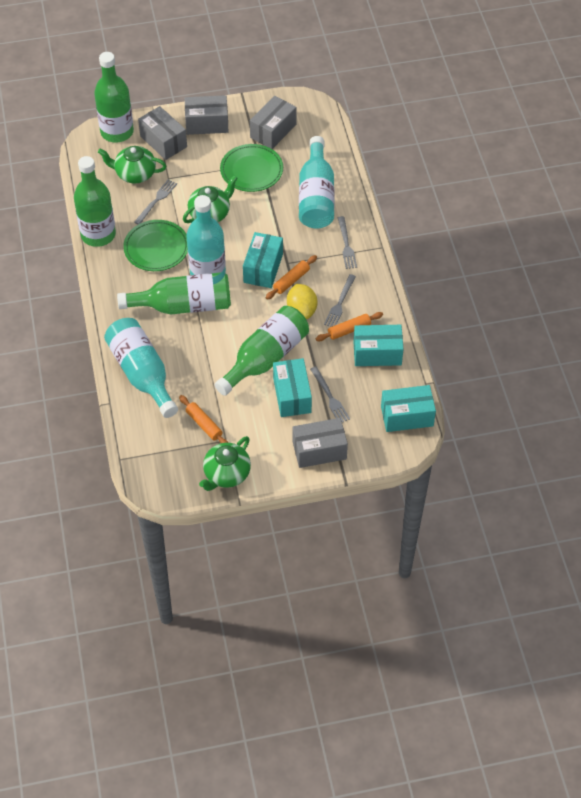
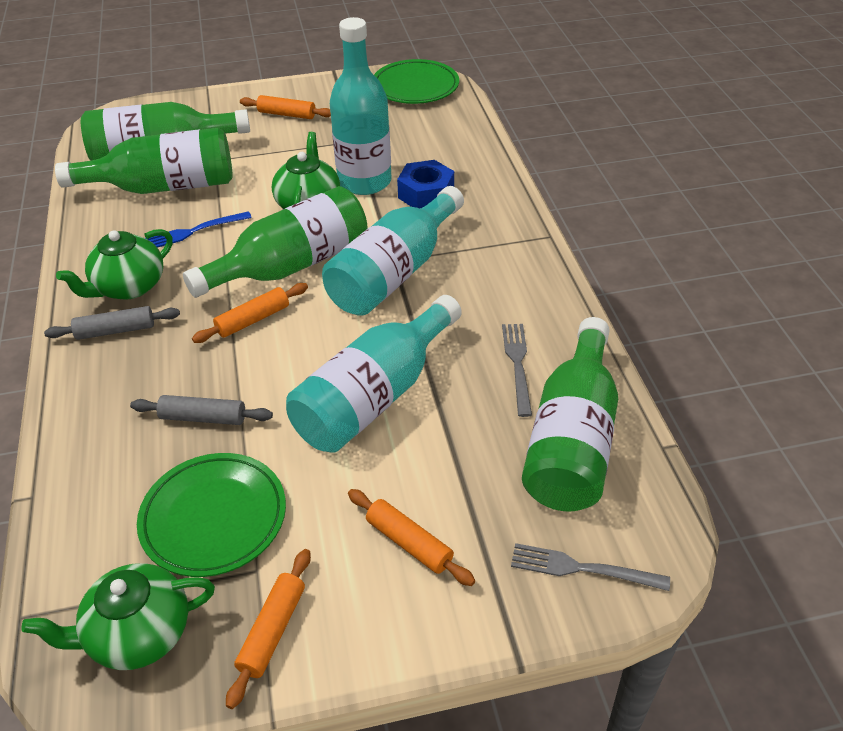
blue fork: none = 0 -> [145,211,252,248] = 1
blue nut: none = 0 -> [397,160,454,209] = 1
grey box: [138,106,187,160] [185,95,229,135] [250,96,296,149] [293,418,348,468] = 4 -> none = 0
grey fork: [134,179,177,224] [310,367,350,423] [324,274,356,327] [338,216,357,269] = 4 -> [502,324,532,417] [511,543,670,591] = 2
grey rolling pin: none = 0 -> [44,306,180,340] [130,395,273,425] = 2
orange rolling pin: [179,395,228,443] [266,255,317,300] [315,312,383,341] = 3 -> [192,283,308,343] [226,549,311,709] [240,95,331,119] [348,489,475,586] = 4
turquoise box: [243,232,283,288] [273,358,312,417] [354,325,403,366] [381,385,436,432] = 4 -> none = 0
yellow lemon: [287,284,317,319] = 1 -> none = 0

